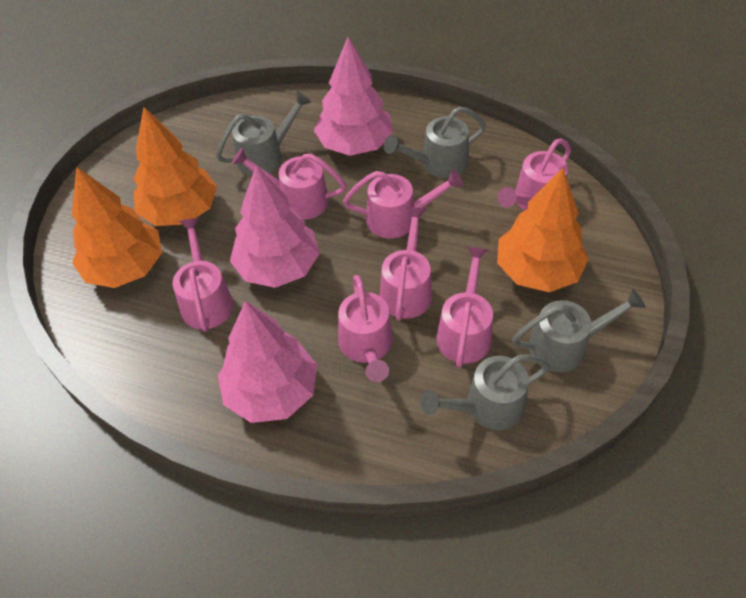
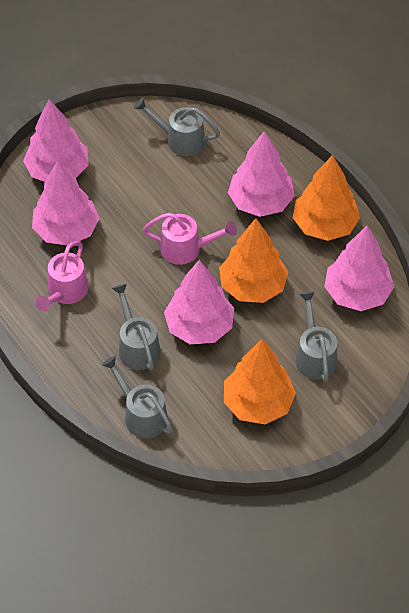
pink tree: [218,301,317,423] [230,165,320,288] [314,37,393,156] = 3 -> [23,99,89,182] [32,161,99,245] [164,260,234,344] [228,131,295,217] [325,226,394,311] = 5
pink watering can: [173,218,233,332] [232,148,347,220] [338,275,393,382] [343,170,463,238] [380,207,432,321] [436,247,493,368] [498,138,571,210] = 7 -> [36,241,89,312] [143,213,237,265] = 2

